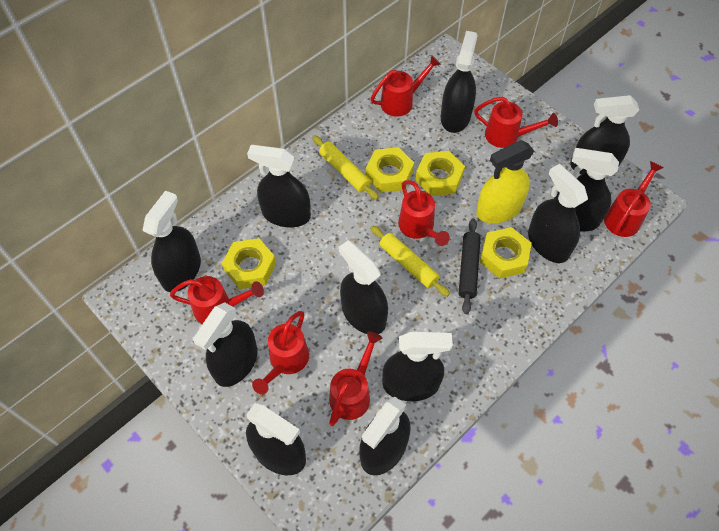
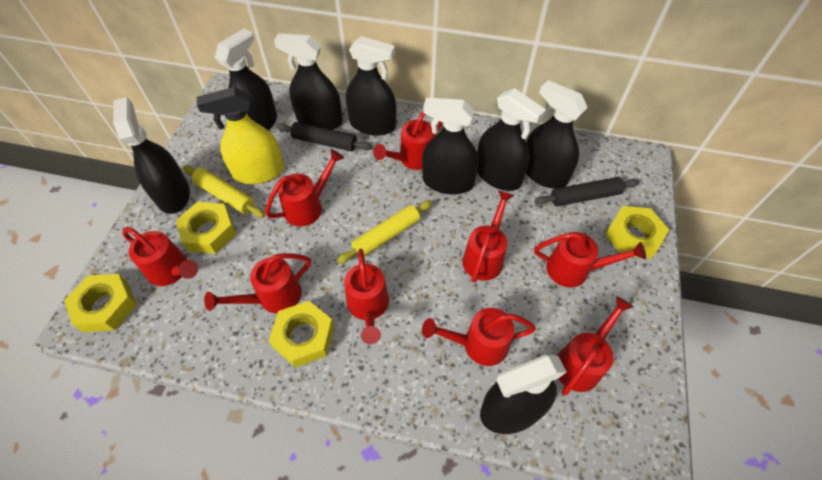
black rolling pin: [459,219,481,314] = 1 -> [276,122,373,151] [535,177,639,206] = 2
black spray bottle: [142,191,201,292] [193,303,258,387] [246,403,306,475] [247,145,311,227] [339,240,388,334] [359,397,410,475] [382,332,453,401] [441,31,478,133] [528,164,588,263] [554,148,619,232] [570,95,639,176] = 11 -> [113,97,190,214] [215,28,277,131] [274,34,343,130] [346,36,397,136] [422,98,479,194] [477,88,546,191] [480,355,567,434] [526,80,588,189] = 8
red watering can: [170,276,264,324] [252,311,309,395] [329,331,382,426] [370,55,441,117] [398,180,450,246] [474,97,558,148] [604,161,664,237] = 7 -> [122,227,198,286] [204,253,311,313] [265,149,344,226] [344,249,389,344] [373,112,443,170] [422,308,536,366] [463,190,514,283] [534,232,646,287] [557,296,634,395] = 9

